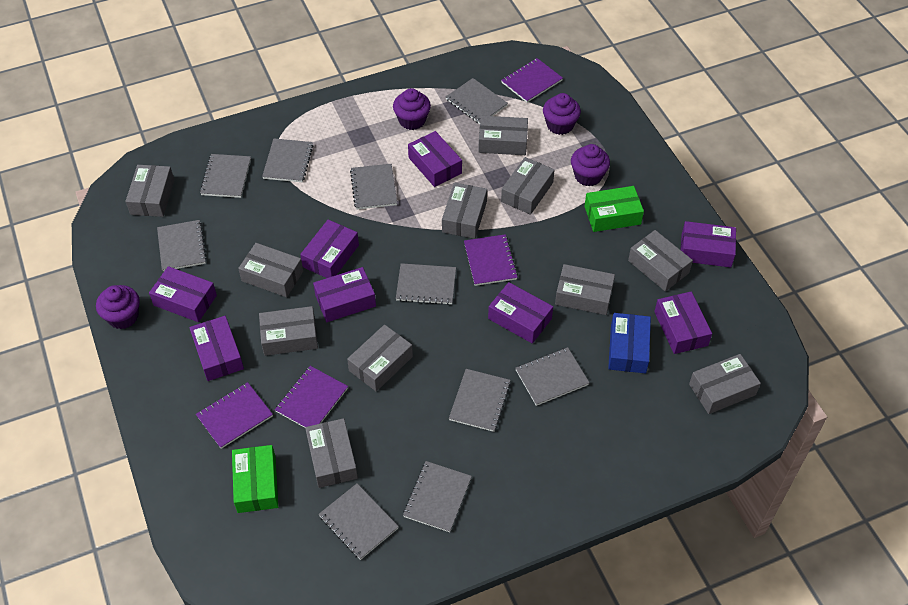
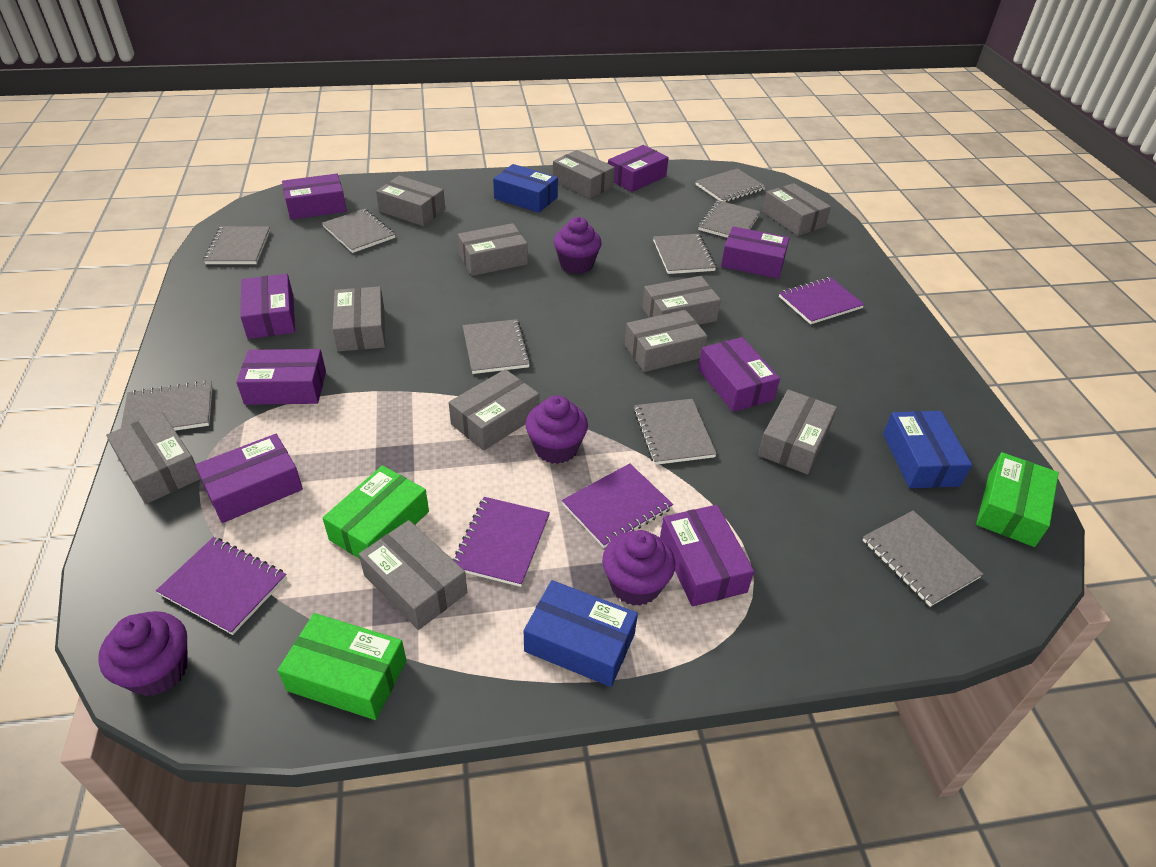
blue box: [608,313,651,373] = 1 -> [493,164,558,213] [524,580,638,687] [883,411,972,488] = 3
green box: [232,445,278,513] [584,186,644,232] = 2 -> [277,613,407,720] [323,465,429,559] [976,452,1059,547] = 3
grey notebook: [157,220,207,271] [200,154,251,198] [262,138,313,182] [319,484,399,560] [350,164,397,210] [396,263,456,305] [403,461,472,532] [446,78,508,124] [449,369,511,432] [516,347,590,406] = 10 -> [121,380,212,431] [204,226,270,264] [322,209,395,253] [463,319,531,374] [634,399,717,465] [653,234,716,274] [695,168,766,202] [698,200,761,238] [863,511,983,607] = 9

